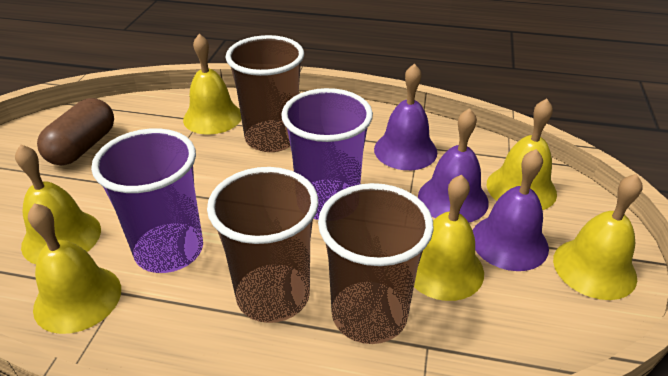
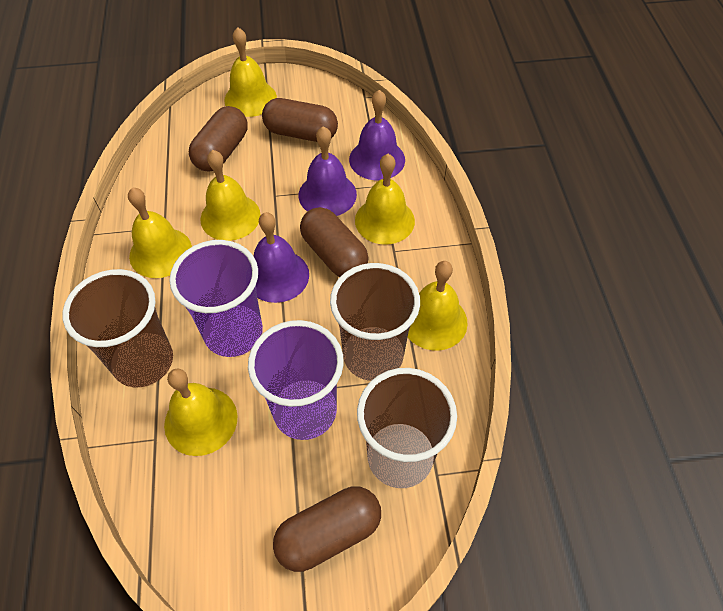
brown capsule: [37,98,114,165] = 1 -> [189,106,248,171] [262,98,338,142] [273,486,381,572] [300,207,369,277] = 4

